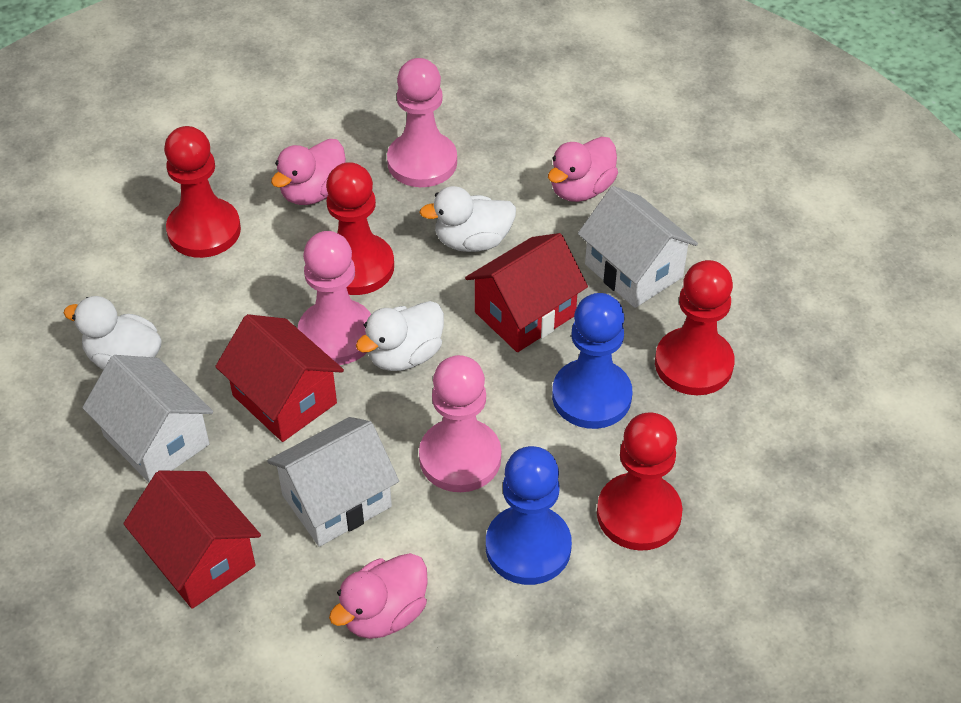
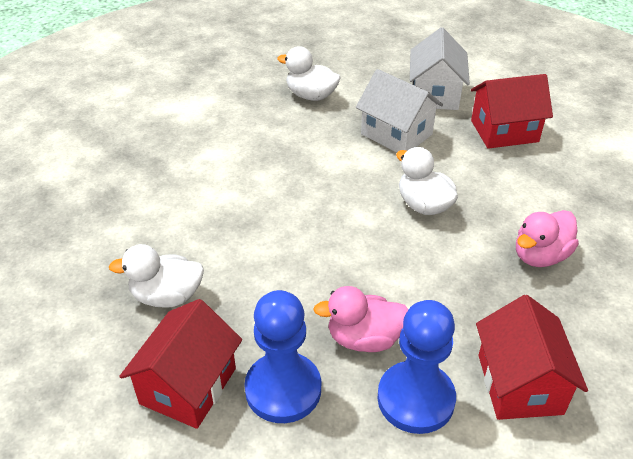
pink duck: [271,139,346,205] [329,553,428,639] [548,137,618,202] = 3 -> [313,286,408,352] [516,210,579,267] = 2
pink pawn: [298,231,371,365] [387,58,457,187] [419,355,501,492] = 3 -> none = 0
red pawn: [164,126,241,258] [326,162,394,295] [597,412,683,551] [655,260,735,395] = 4 -> none = 0
white house: [82,355,213,483] [267,417,399,547] [578,186,698,308] = 3 -> [356,69,443,152] [410,27,470,110] = 2

